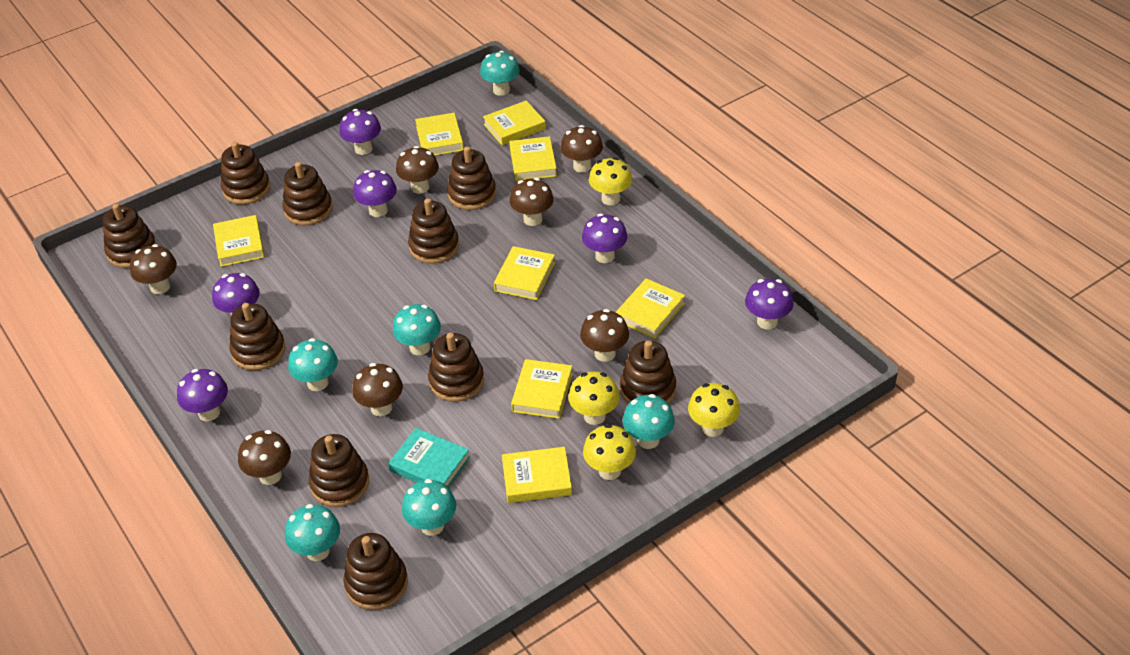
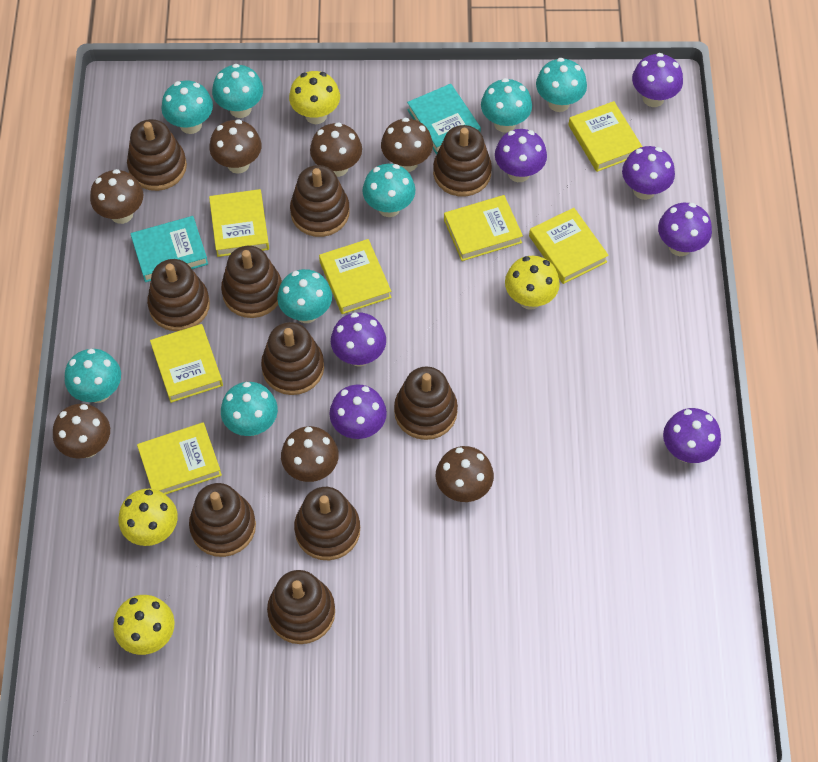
purple mushroom: [177,369,228,422] [212,273,260,315] [339,109,381,155] [353,170,397,217] [582,214,627,263] [745,278,794,329] = 6 -> [329,384,387,439] [331,312,386,367] [495,129,547,182] [622,146,675,200] [632,53,683,107] [658,203,712,256] [663,408,721,463] = 7
turquoise book: [388,428,470,487] = 1 -> [130,216,208,282] [407,84,481,154] = 2
turquoise mushroom: [285,504,340,561] [288,338,338,391] [393,304,441,355] [402,479,456,536] [480,50,520,96] [623,394,675,449] = 6 -> [65,349,121,403] [161,81,213,134] [212,64,263,118] [221,382,278,436] [277,269,332,323] [363,164,415,217] [481,78,532,133] [536,58,587,112] = 8
yellow book: [213,215,265,267] [415,113,464,155] [483,101,546,145] [494,246,555,300] [502,447,572,503] [509,136,557,181] [511,359,573,419] [616,278,685,338] = 8 -> [137,422,222,495] [150,324,223,403] [209,189,269,257] [319,239,392,314] [444,195,523,261] [529,208,609,284] [569,101,642,172] = 7

